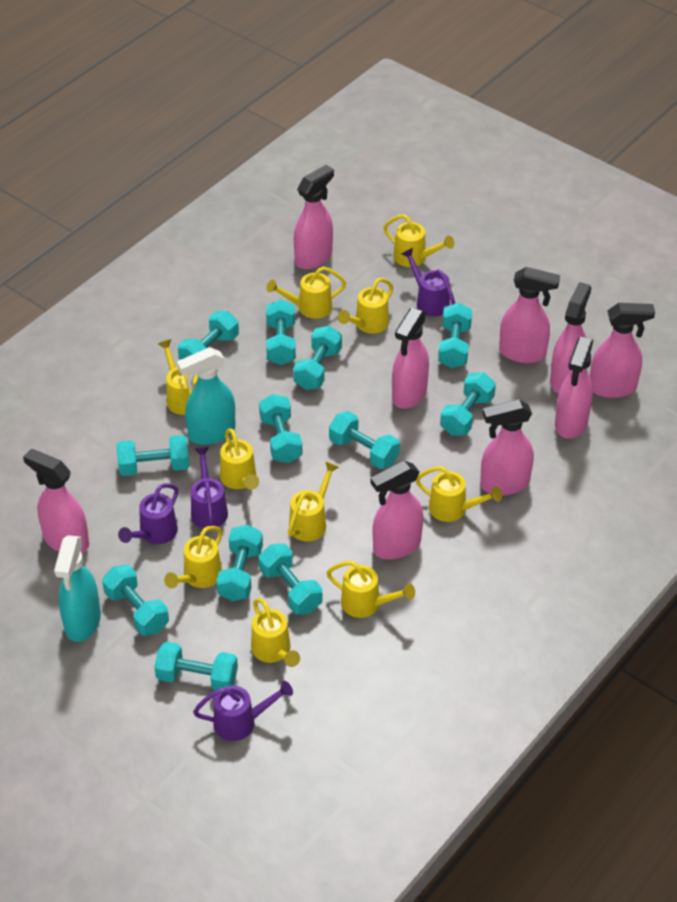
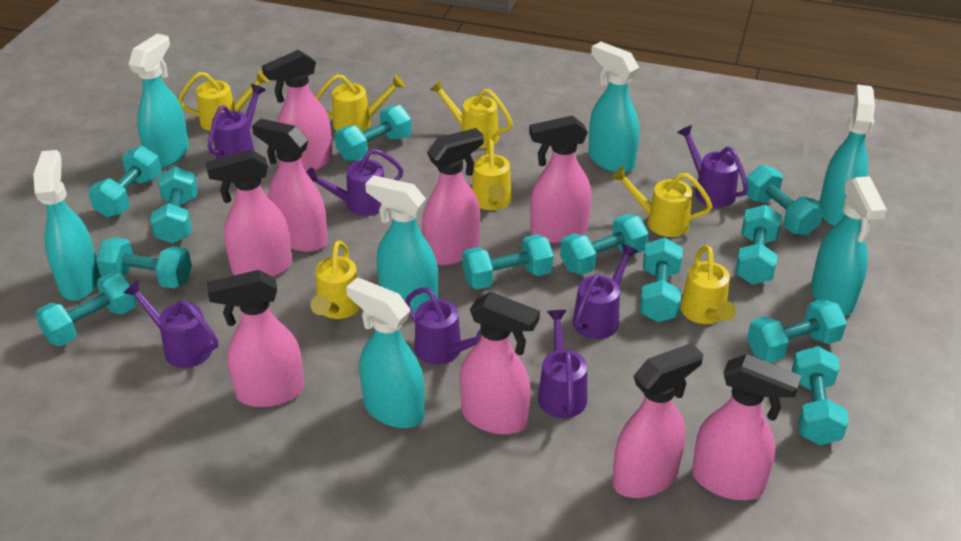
purple watering can: [118,483,179,544] [191,447,228,528] [193,681,293,741] [402,248,455,317] = 4 -> [123,280,218,368] [208,84,265,158] [306,148,403,216] [405,287,482,365] [538,310,587,418] [573,244,639,339] [677,125,748,207] = 7
turquoise spray bottle: [54,535,101,642] [177,347,235,445] = 2 -> [33,150,100,300] [128,33,189,169] [346,277,425,428] [365,175,438,314] [589,42,639,173] [811,176,887,316] [819,84,875,226] = 7
yellow watering can: [158,339,198,415] [164,526,222,588] [220,428,259,490] [251,598,300,667] [266,266,346,319] [288,461,339,541] [326,561,415,618] [338,278,393,334] [383,214,454,267] [416,466,502,522] = 10 -> [178,70,269,131] [310,240,360,319] [316,74,405,132] [430,80,513,148] [472,139,512,210] [611,166,712,237] [680,245,736,324] = 7

